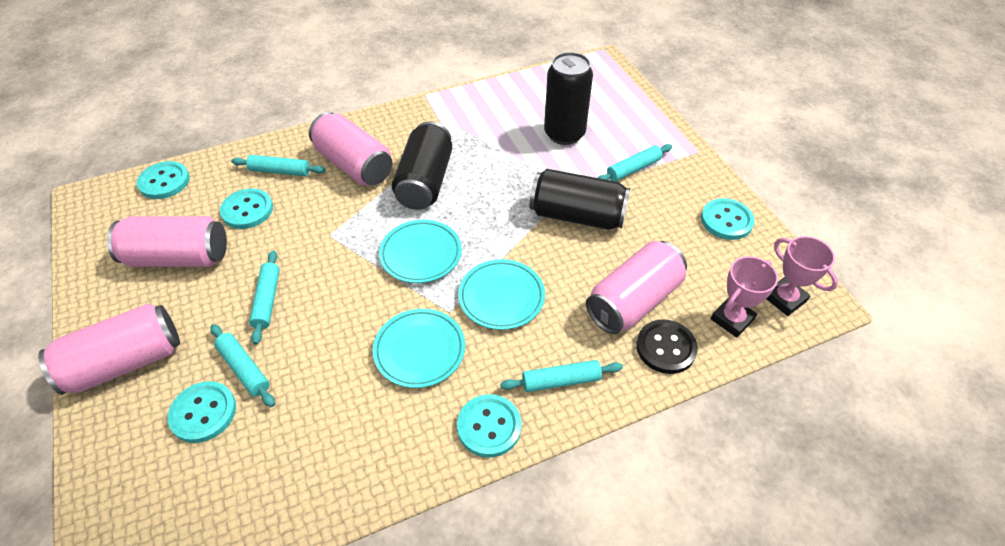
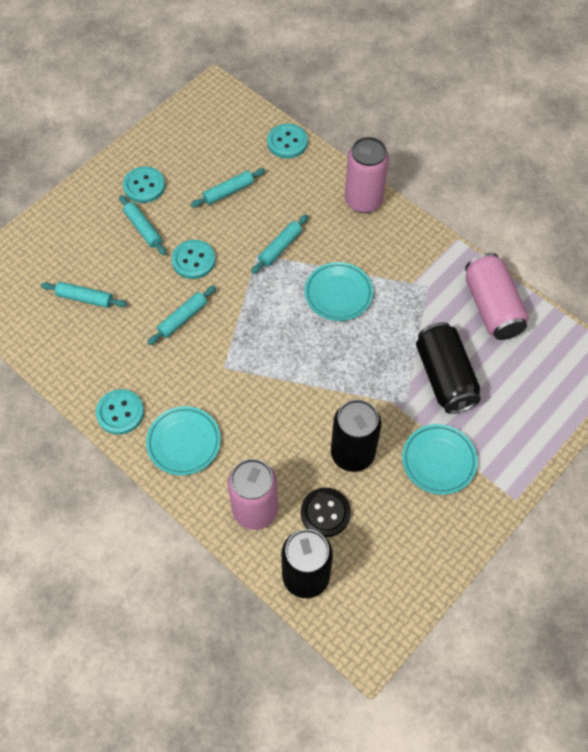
pink can: [38,304,180,395] [107,216,227,267] [309,112,392,186] [586,241,687,334] = 4 -> [227,459,278,530] [345,137,389,213] [465,253,529,340] = 3
pink trophy: [711,256,778,337] [766,236,838,316] = 2 -> none = 0
turquoise button: [137,161,190,199] [167,381,236,443] [220,188,273,229] [457,394,522,457] [701,198,755,240] = 5 -> [96,389,144,435] [123,167,165,203] [172,240,216,279] [267,124,308,158] = 4

